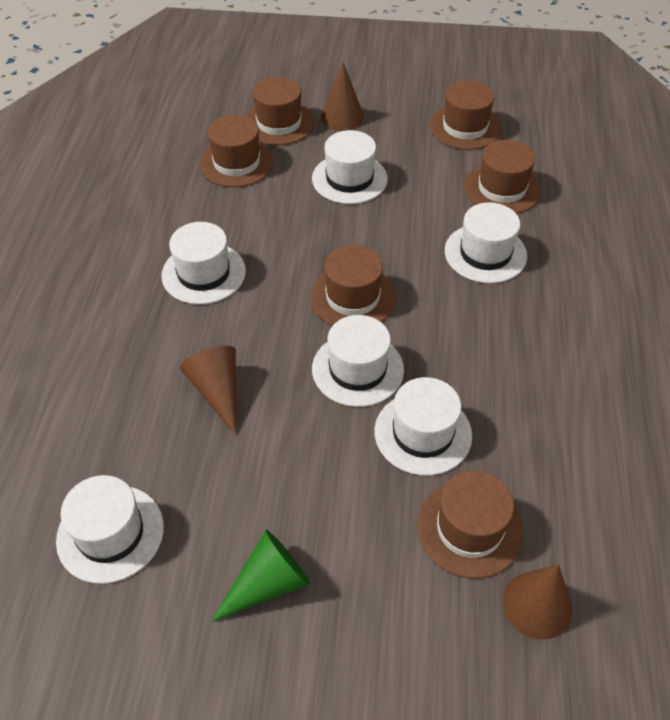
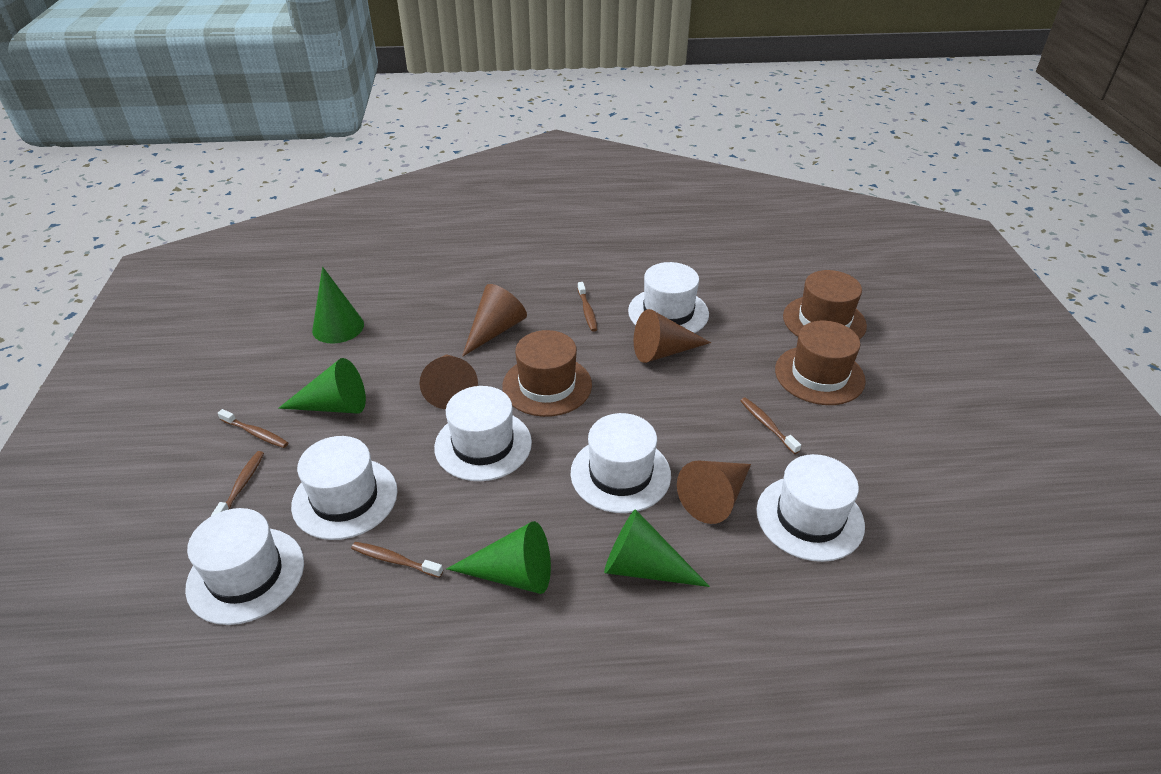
brown cone: [180,346,236,435] [321,62,364,131] [503,564,572,640] = 3 -> [419,354,478,409] [462,284,527,357] [634,309,711,363] [677,460,751,524] = 4
brown hat: [199,115,274,187] [246,77,315,145] [310,245,396,326] [417,470,523,578] [430,81,501,150] [464,140,541,214] = 6 -> [502,330,592,417] [775,321,866,405] [783,270,867,339] = 3
brown toothbrush: none = 0 -> [211,451,264,516] [218,409,288,448] [351,542,443,578] [577,282,597,332] [740,398,801,454] = 5
green cone: [211,530,310,622] = 1 -> [278,358,366,414] [312,267,364,344] [447,521,551,594] [604,509,710,587] = 4

